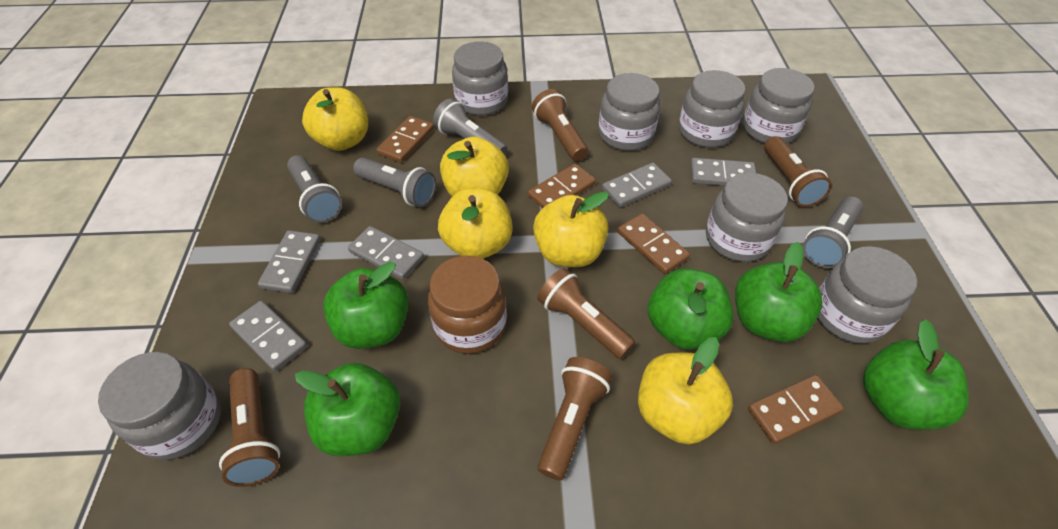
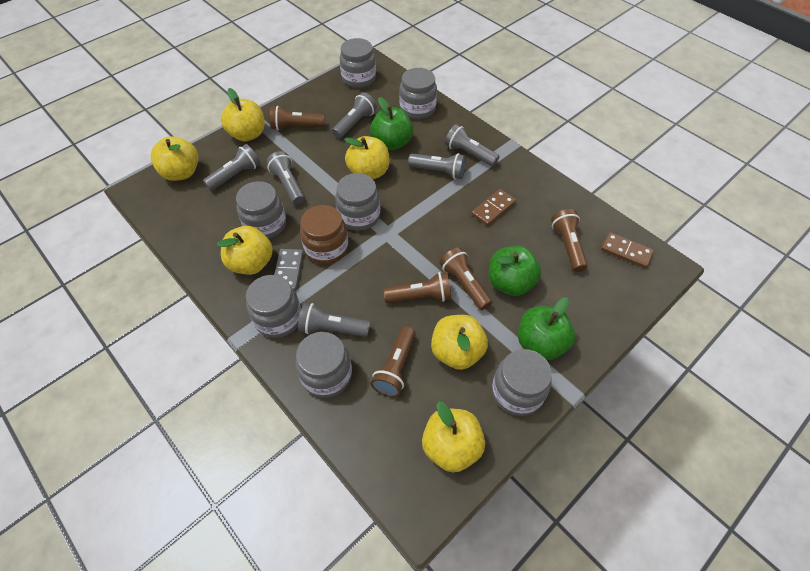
brown domino: [376,116,434,163] [528,164,596,208] [618,213,690,274] [748,375,844,444] = 4 -> [471,189,516,226] [601,232,654,268] = 2
green apple: [295,363,400,456] [323,262,409,349] [648,269,734,350] [735,242,822,342] [863,319,969,430] = 5 -> [370,97,413,150] [489,246,541,296] [518,297,575,360] = 3
grey domino: [229,301,307,371] [258,230,321,293] [348,226,424,280] [602,163,672,207] [691,158,756,186] = 5 -> [274,249,303,291] = 1
grey flashlight: [287,155,342,223] [353,157,436,207] [433,98,508,155] [803,197,864,268] = 4 -> [203,144,260,191] [266,151,305,205] [298,303,370,337] [332,92,377,138] [408,153,466,179] [445,124,500,166] = 6
yellow apple: [302,87,368,151] [438,188,513,259] [440,137,509,197] [533,191,609,267] [638,337,733,444] = 5 -> [151,136,198,181] [217,226,273,275] [221,88,265,141] [344,136,389,179] [422,402,485,473] [431,315,488,370] = 6

